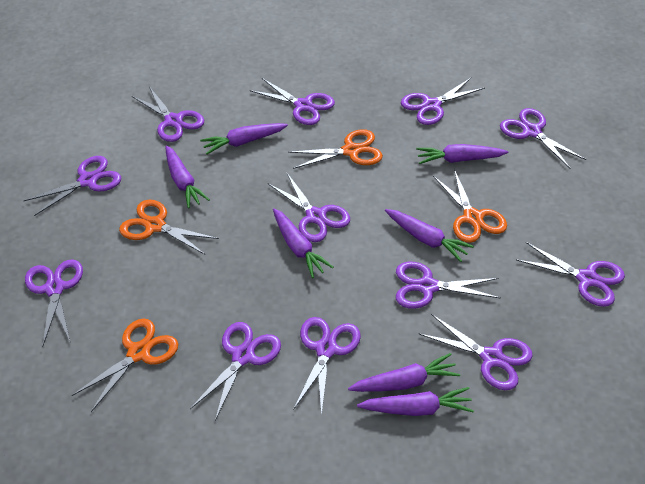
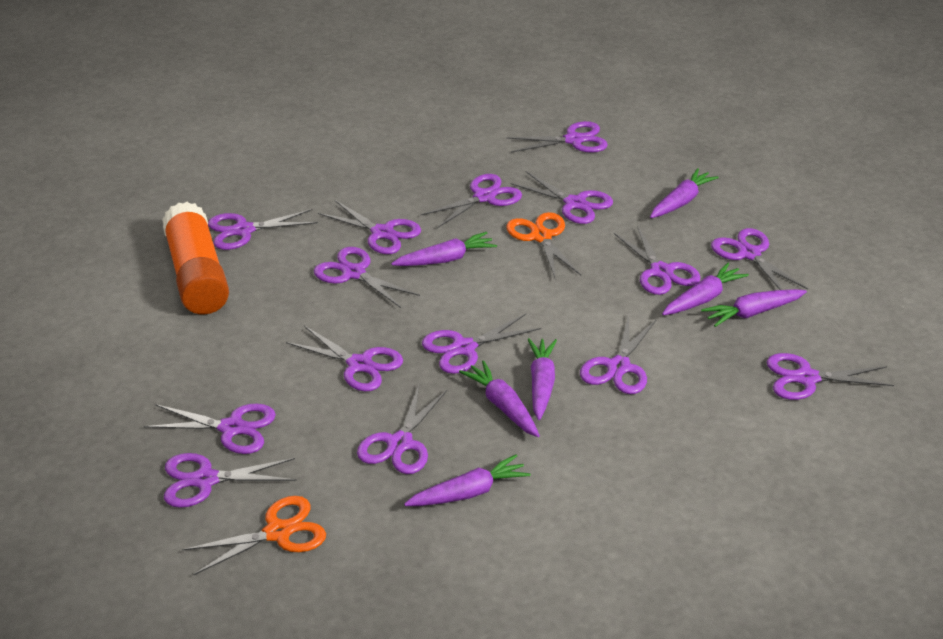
orange glue stick: none = 0 -> [162,202,229,314] = 1
orange scissors: [72,318,178,412] [119,200,219,255] [288,129,383,169] [433,169,507,243] = 4 -> [182,496,326,576] [506,212,581,278] = 2
purple scissors: [24,156,121,216] [25,259,83,347] [132,86,204,142] [190,322,281,421] [250,78,335,125] [269,173,350,242] [293,317,361,417] [396,262,500,309] [401,78,485,125] [419,314,533,390] [500,108,586,169] [517,242,625,307] = 12 -> [144,404,276,454] [164,453,296,508] [208,209,318,250] [286,325,403,391] [314,247,420,308] [318,200,421,254] [357,385,447,474] [421,174,522,228] [422,314,541,374] [506,121,608,153] [511,171,613,224] [580,315,657,394] [614,226,701,295] [711,228,808,290] [767,353,894,400] = 15

